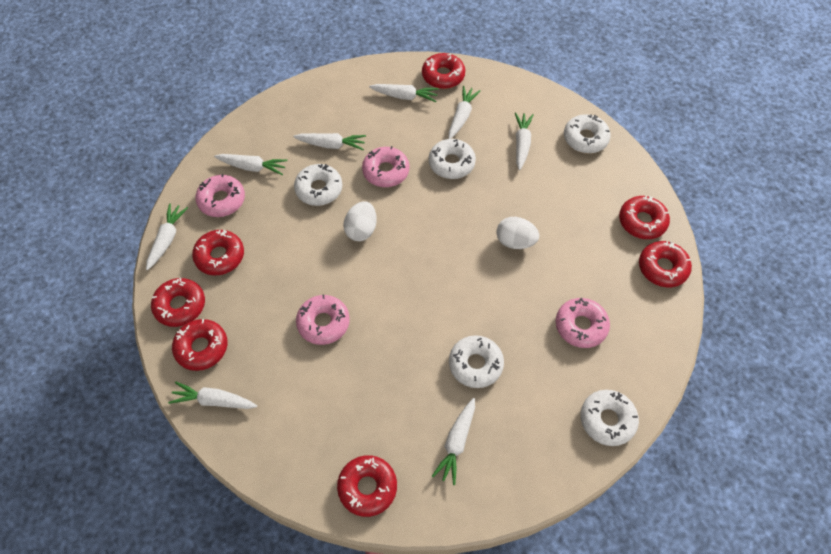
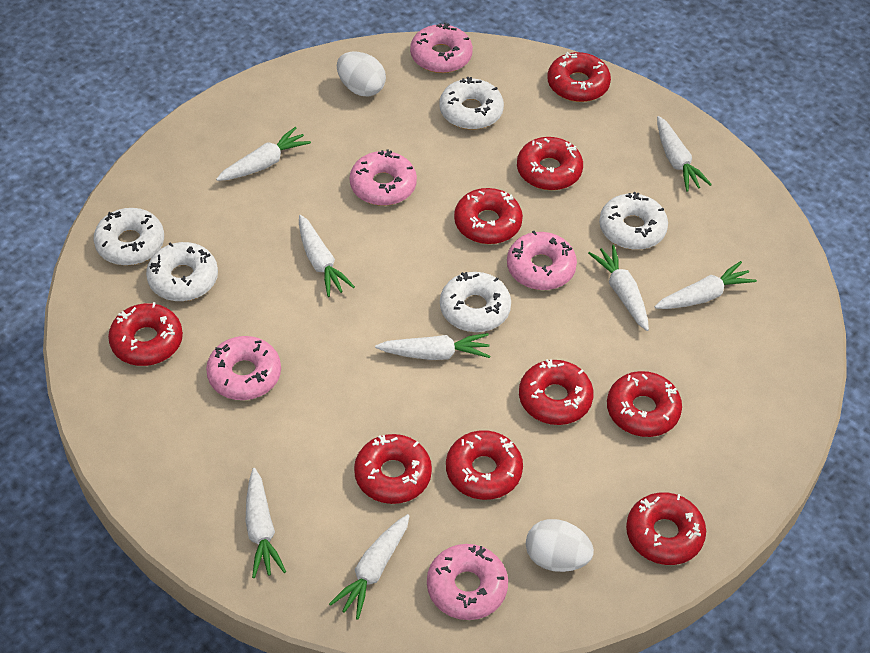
pink donut: [195,174,245,217] [296,294,350,345] [362,146,409,187] [556,298,610,348] = 4 -> [206,336,281,400] [350,149,417,206] [410,23,473,73] [427,544,508,620] [507,231,577,290] = 5
red donut: [151,278,205,327] [172,319,227,371] [192,230,244,276] [337,455,397,517] [422,53,465,89] [619,196,670,239] [639,241,692,287] = 7 -> [108,302,183,366] [354,434,432,504] [446,430,523,500] [454,188,523,244] [517,137,583,190] [519,359,594,425] [547,52,611,102] [607,371,682,437] [626,492,706,565] = 9

